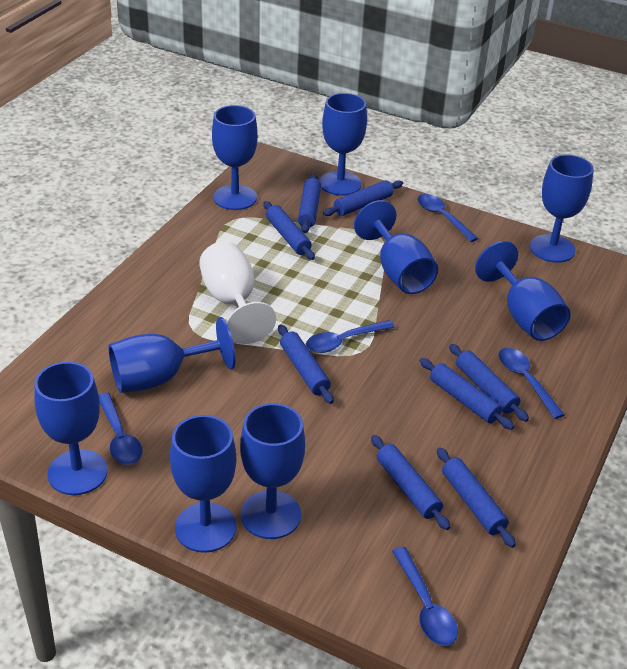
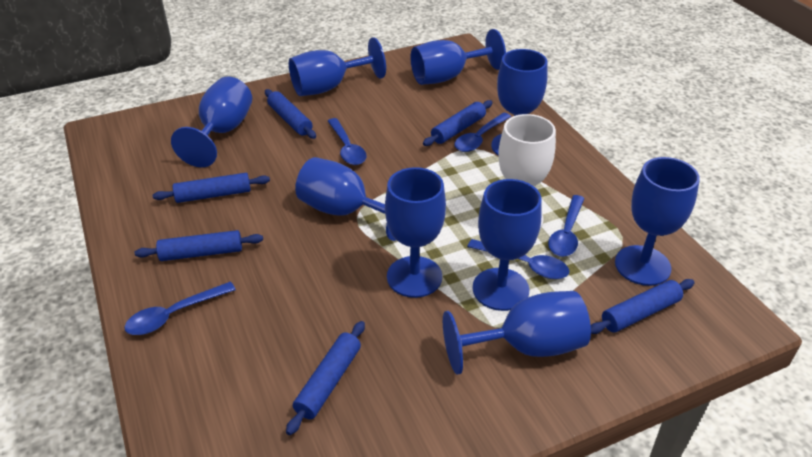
blue rolling pin: [264,201,315,260] [278,324,334,404] [298,174,321,233] [323,180,403,216] [371,435,450,530] [420,358,514,430] [437,447,516,548] [449,344,529,422] = 8 -> [135,230,263,261] [152,173,270,203] [265,89,316,139] [286,321,365,435] [423,100,493,146] [591,279,695,334] = 6

